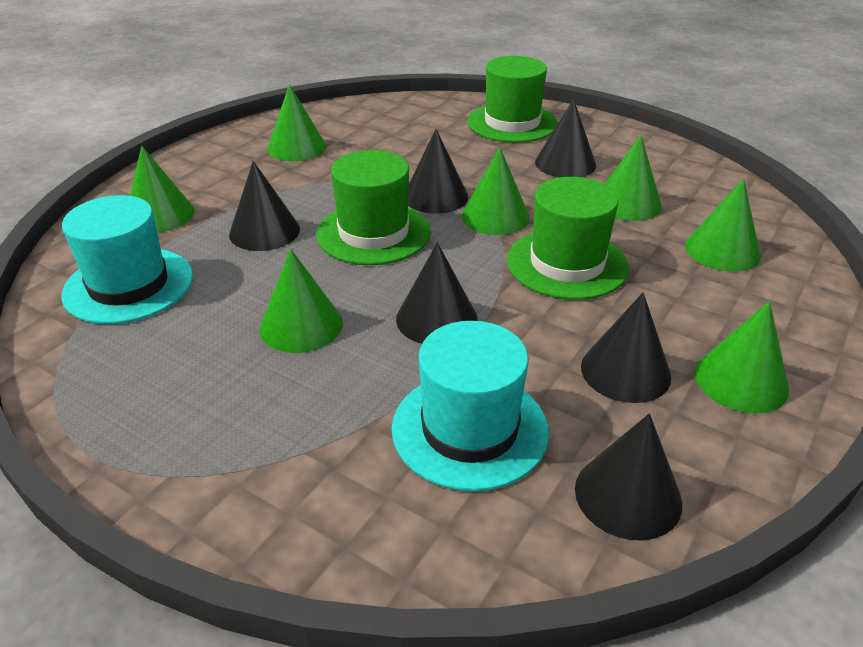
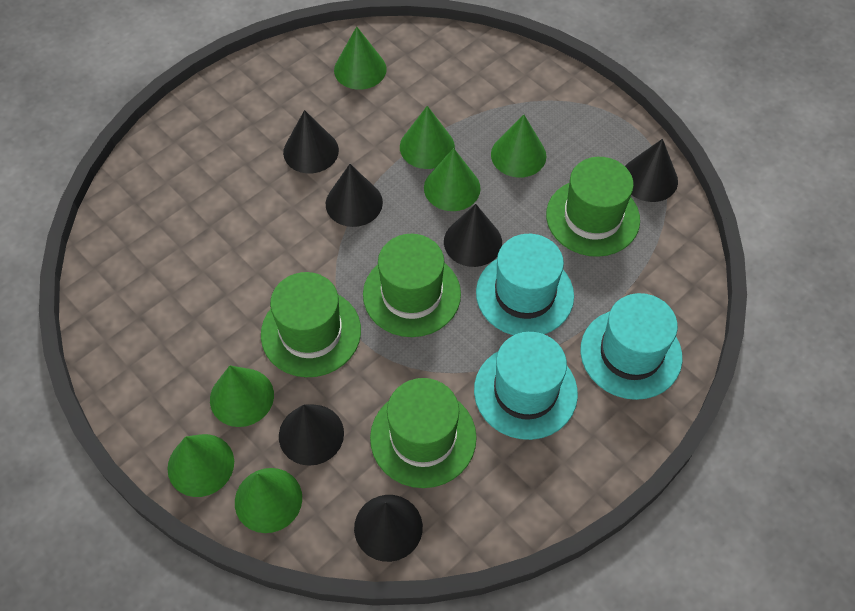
green hat: [316,150,431,265] [467,56,558,143] [507,177,629,300] = 3 -> [261,272,361,377] [363,234,461,337] [370,378,477,488] [546,157,640,257] = 4
turquoise hat: [61,195,193,324] [392,321,549,492] = 2 -> [474,332,578,440] [476,234,574,335] [580,293,682,400] = 3

